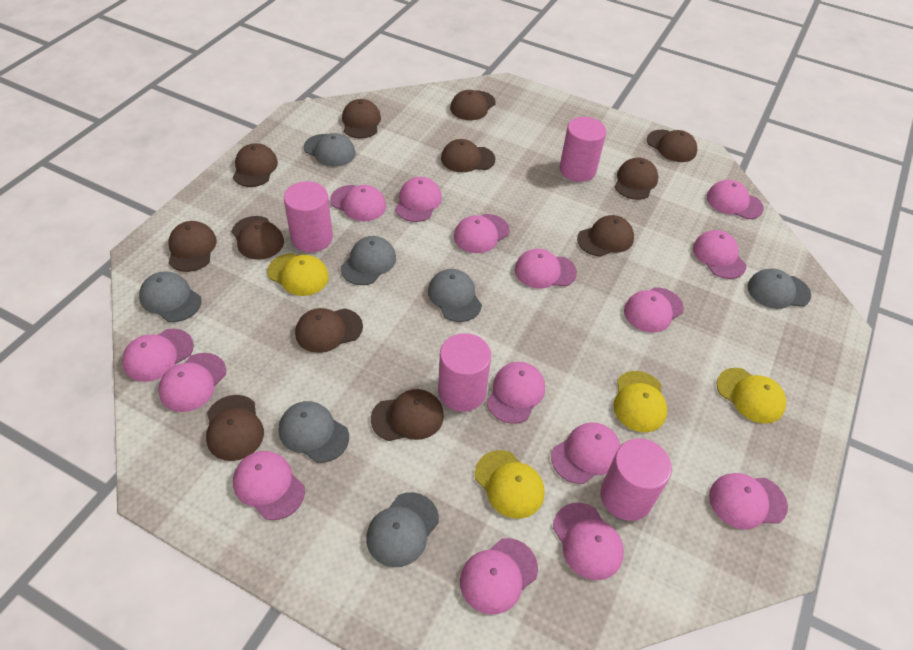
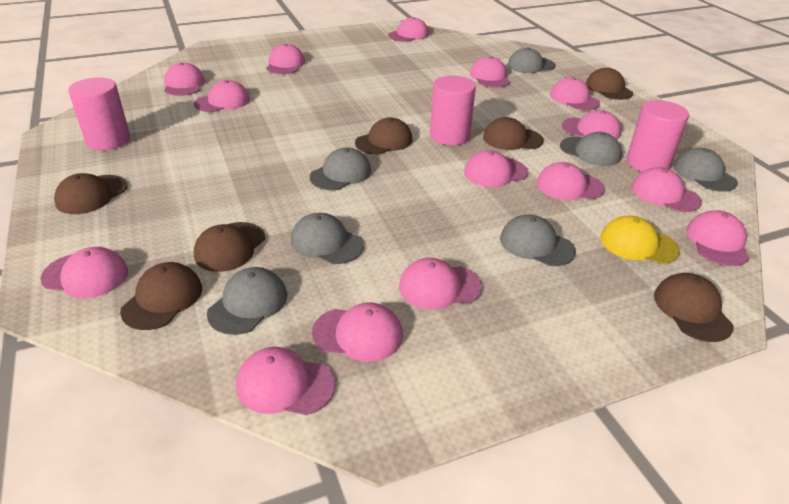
brown cap: [168,221,217,272] [206,395,264,461] [232,216,284,260] [233,143,278,187] [295,308,363,353] [342,99,381,139] [371,389,444,441] [441,139,495,172] [450,90,496,120] [577,215,634,257] [615,158,658,200] [647,130,698,162] = 12 -> [54,173,128,214] [120,262,202,330] [194,222,265,272] [355,117,412,154] [483,117,544,150] [586,68,633,100] [654,273,734,342] = 7
pink cylinder: [284,181,333,252] [438,333,491,412] [560,117,606,182] [601,438,672,521] = 4 -> [68,77,130,150] [430,75,476,146] [626,100,689,172] = 3
yellow cap: [267,253,329,296] [475,450,545,519] [613,371,667,432] [716,368,786,424] = 4 -> [601,216,680,264] = 1

